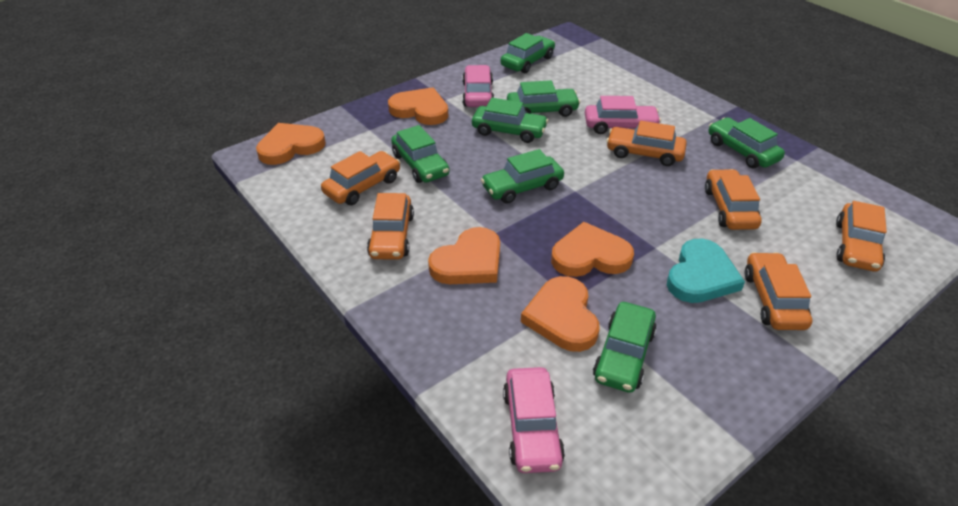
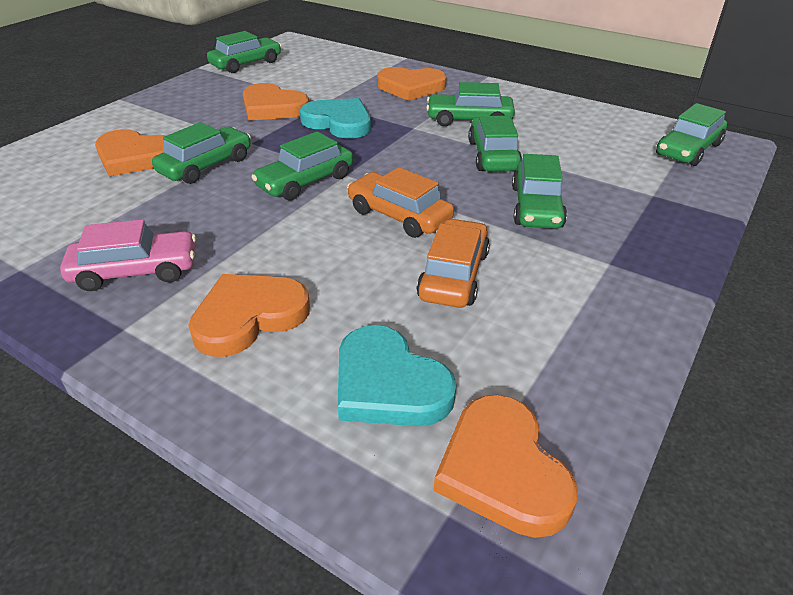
orange car: [321,151,400,205] [367,193,414,260] [606,121,687,166] [705,169,762,230] [745,252,812,330] [836,201,887,272] = 6 -> [347,167,454,238] [417,219,490,308] = 2
pink car: [462,65,494,107] [503,367,565,473] [585,96,661,134] = 3 -> [60,219,196,291] = 1
turquoise heart: [667,239,745,303] = 1 -> [300,98,371,138] [338,325,457,426] = 2

